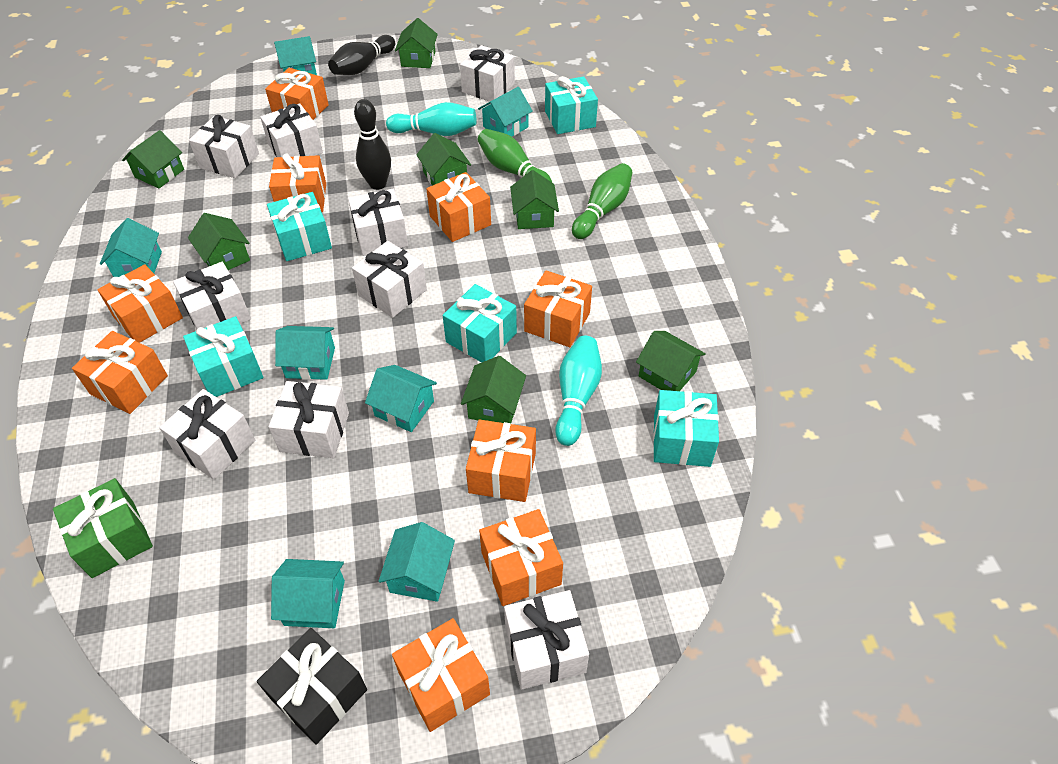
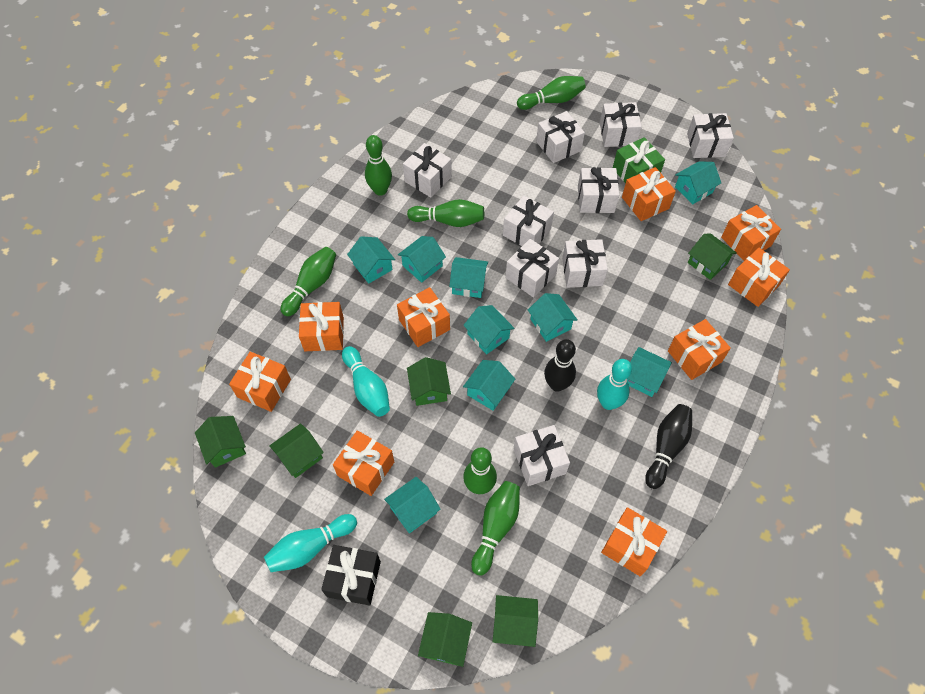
green bowling pin: [478,129,552,182] [572,163,632,239] = 2 -> [281,247,336,316] [365,135,392,196] [407,199,484,227] [463,447,497,494] [471,481,520,575] [517,76,586,110] = 6
green house: [122,130,184,188] [188,213,250,270] [395,18,438,68] [416,133,471,186] [461,356,526,423] [510,170,559,229] [636,331,706,391] = 7 -> [195,416,246,468] [269,423,324,478] [407,357,451,406] [418,612,472,667] [492,595,538,647] [688,233,737,280] = 6
turquoise bowling pin: [386,102,476,136] [555,336,602,446] = 2 -> [264,514,357,572] [342,346,390,417] [597,359,632,410] = 3
turquoise gift: [183,316,263,397] [267,192,332,261] [443,284,517,363] [545,76,598,134] [653,390,719,467] = 5 -> none = 0
turquoise house: [100,218,162,277] [271,559,345,628] [274,36,317,75] [275,326,335,380] [365,365,437,432] [379,522,455,602] [478,87,533,137] = 7 -> [347,236,395,284] [384,477,441,533] [398,236,446,283] [449,257,488,298] [463,305,515,354] [463,360,515,411] [528,293,578,342] [627,347,672,397] [675,161,721,204] = 9

